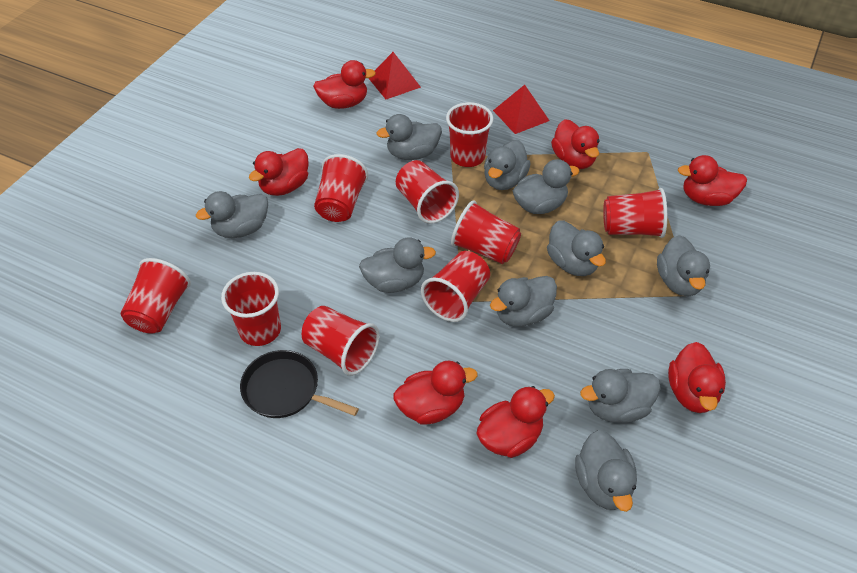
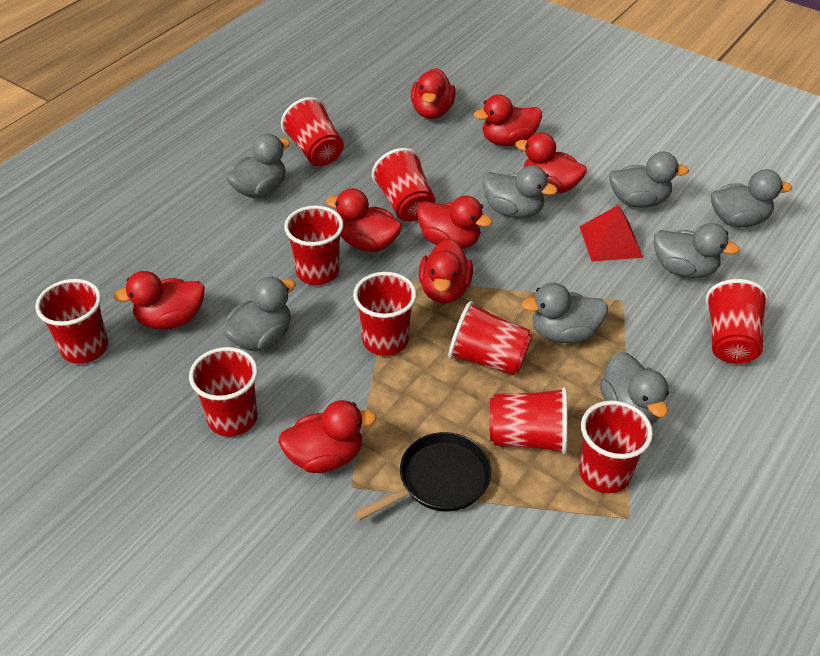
grey duck: [196,191,268,238] [359,238,436,293] [376,114,442,160] [484,140,531,190] [490,276,557,327] [513,159,579,214] [547,221,606,276] [575,430,637,512] [580,369,661,423] [657,235,710,296] = 10 -> [223,277,296,351] [227,134,290,198] [482,165,558,218] [522,283,608,343] [600,352,669,424] [609,152,689,208] [654,223,740,278] [711,169,792,227] = 8
red cup: [120,258,191,334] [221,272,281,346] [302,306,379,376] [314,154,368,222] [396,160,459,224] [421,251,490,322] [446,102,493,167] [451,200,521,264] [603,188,667,238] = 9 -> [35,279,108,364] [189,347,258,437] [281,97,344,166] [284,205,344,285] [353,272,417,356] [372,148,435,222] [448,301,532,375] [489,387,568,454] [579,400,653,493] [706,279,769,364] = 10
red duck: [249,148,309,196] [313,60,376,109] [393,361,478,425] [477,386,555,458] [551,119,600,169] [668,342,726,413] [678,155,747,206] = 7 -> [113,271,205,329] [278,400,377,473] [326,188,402,252] [411,68,456,119] [417,196,492,249] [419,239,473,304] [474,94,542,146] [515,132,587,194] = 8
red pyramid: [368,52,421,99] [493,85,550,134] = 2 -> [579,205,643,261] = 1

